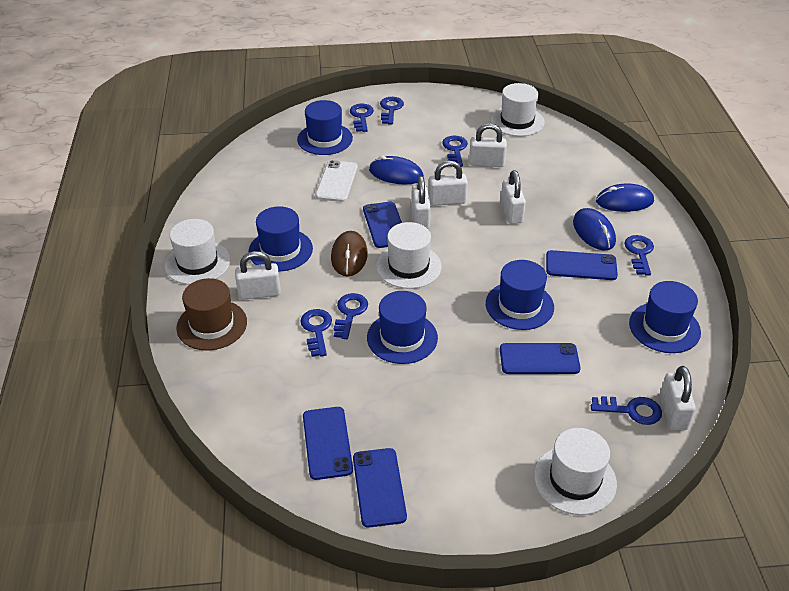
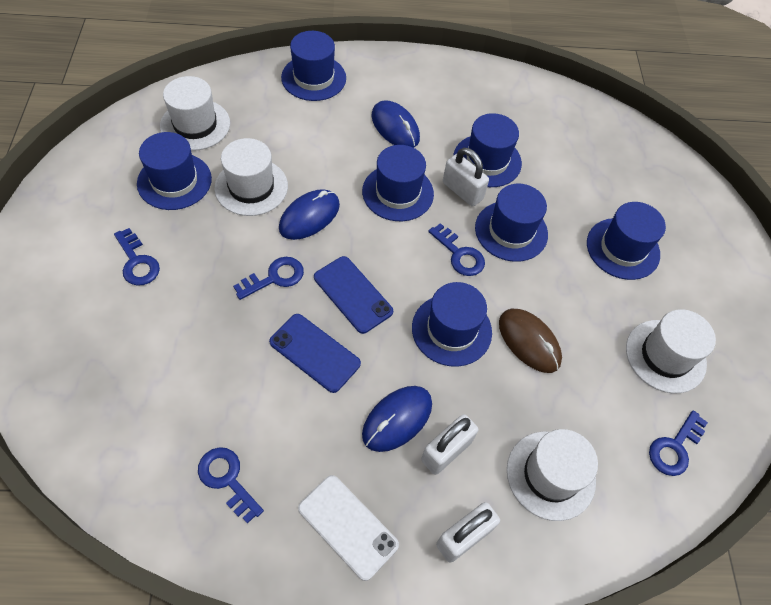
blue hat: [248,206,313,271] [297,100,353,155] [367,291,438,364] [486,260,554,330] [629,281,701,353] = 5 -> [137,132,212,210] [281,31,346,101] [362,145,434,221] [412,282,492,367] [453,113,522,187] [475,184,548,262] [587,202,666,280] = 7
blue key: [300,309,332,357] [334,293,368,339] [350,104,374,132] [380,97,404,124] [442,136,468,167] [591,396,662,425] [624,235,654,275] = 7 -> [114,228,160,286] [198,447,264,524] [233,257,304,300] [428,223,485,276] [649,410,708,476] = 5
blue phone: [303,407,353,480] [353,448,407,528] [363,202,402,248] [500,343,581,374] [546,250,618,280] = 5 -> [269,314,361,393] [314,256,393,334] = 2
brown hat: [176,278,247,351] = 1 -> none = 0
white padlock: [235,251,281,300] [411,176,431,229] [428,161,468,206] [469,123,507,167] [500,170,526,224] [660,366,696,430] = 6 -> [421,414,479,475] [436,502,500,563] [443,148,489,207] = 3

